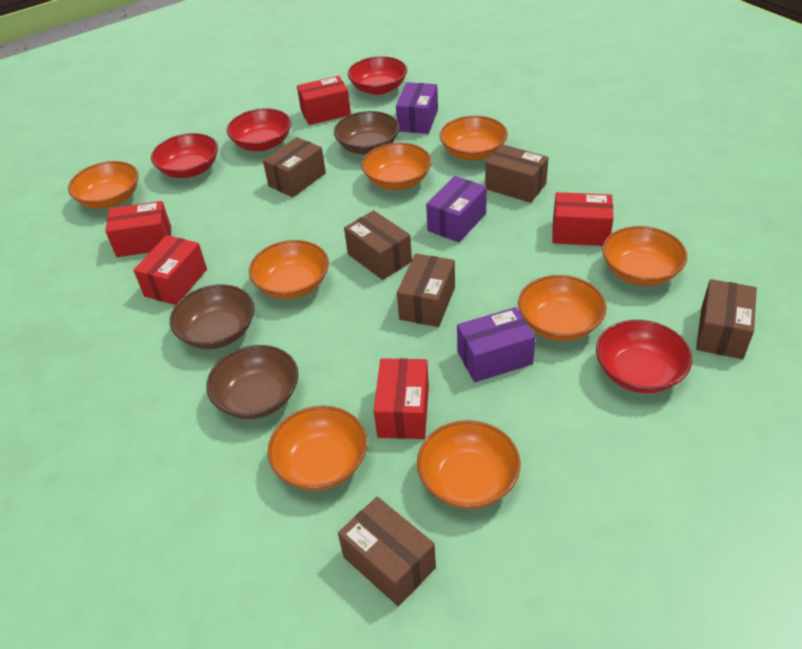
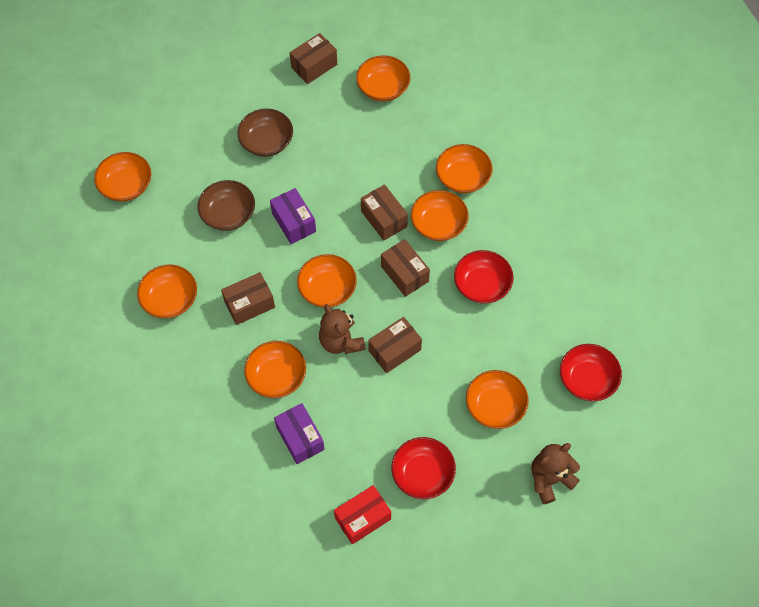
brown bowl: [170,284,255,349] [206,345,299,419] [334,111,400,155] = 3 -> [197,180,255,231] [237,109,293,157] = 2
brown box: [263,137,326,197] [338,497,436,606] [344,210,412,280] [397,254,455,327] [485,144,549,203] [696,279,757,359] = 6 -> [221,272,275,325] [290,33,337,84] [361,184,408,241] [368,317,422,373] [381,239,430,297] = 5
brown teddy bear: none = 0 -> [319,304,366,354] [531,443,580,504] = 2
purple box: [396,82,438,134] [426,176,487,242] [457,307,536,382] = 3 -> [270,188,316,244] [274,403,325,464] = 2
red bowl: [151,133,218,178] [227,108,291,151] [348,56,407,95] [596,320,692,393] = 4 -> [391,437,456,499] [454,250,514,303] [560,344,622,401] = 3
red box: [105,201,171,257] [134,235,207,305] [297,76,351,125] [374,358,429,439] [552,192,614,246] = 5 -> [334,485,391,544] = 1

